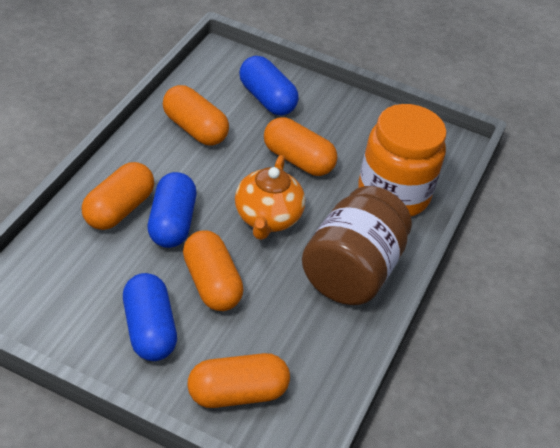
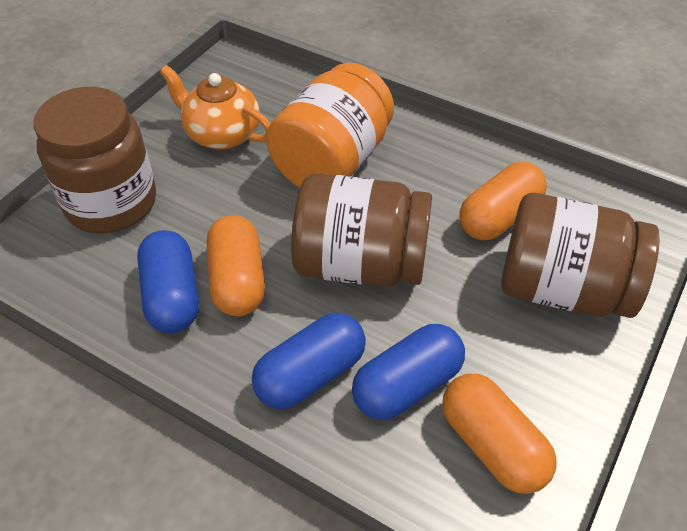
brown jar: [302,186,412,305] = 1 -> [34,87,156,233] [291,173,432,287] [501,193,660,318] = 3
orange capsule: [82,162,154,230] [163,85,229,146] [183,230,244,311] [188,353,290,408] [264,117,338,176] = 5 -> [207,215,265,316] [442,374,557,494] [459,162,547,241] = 3

